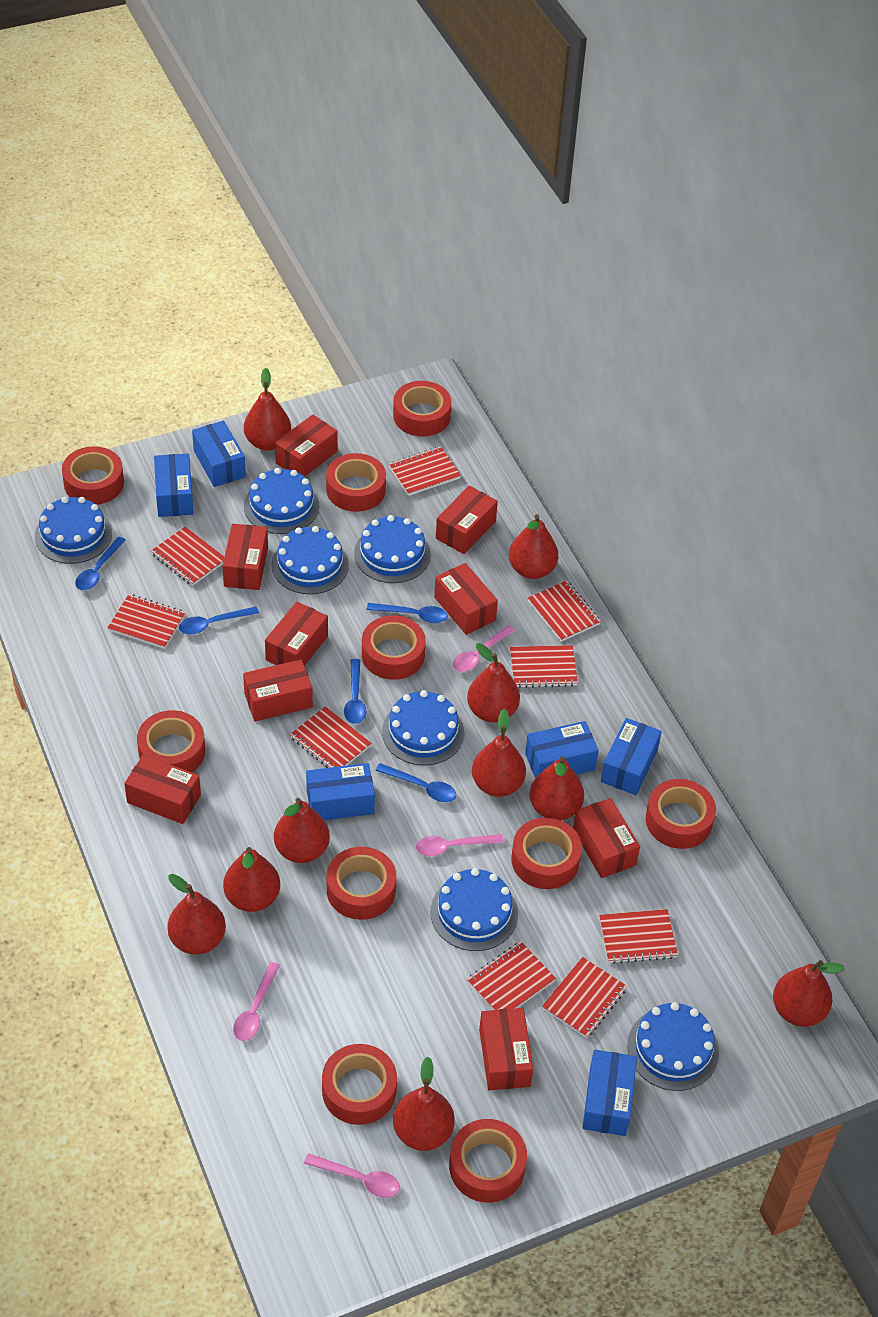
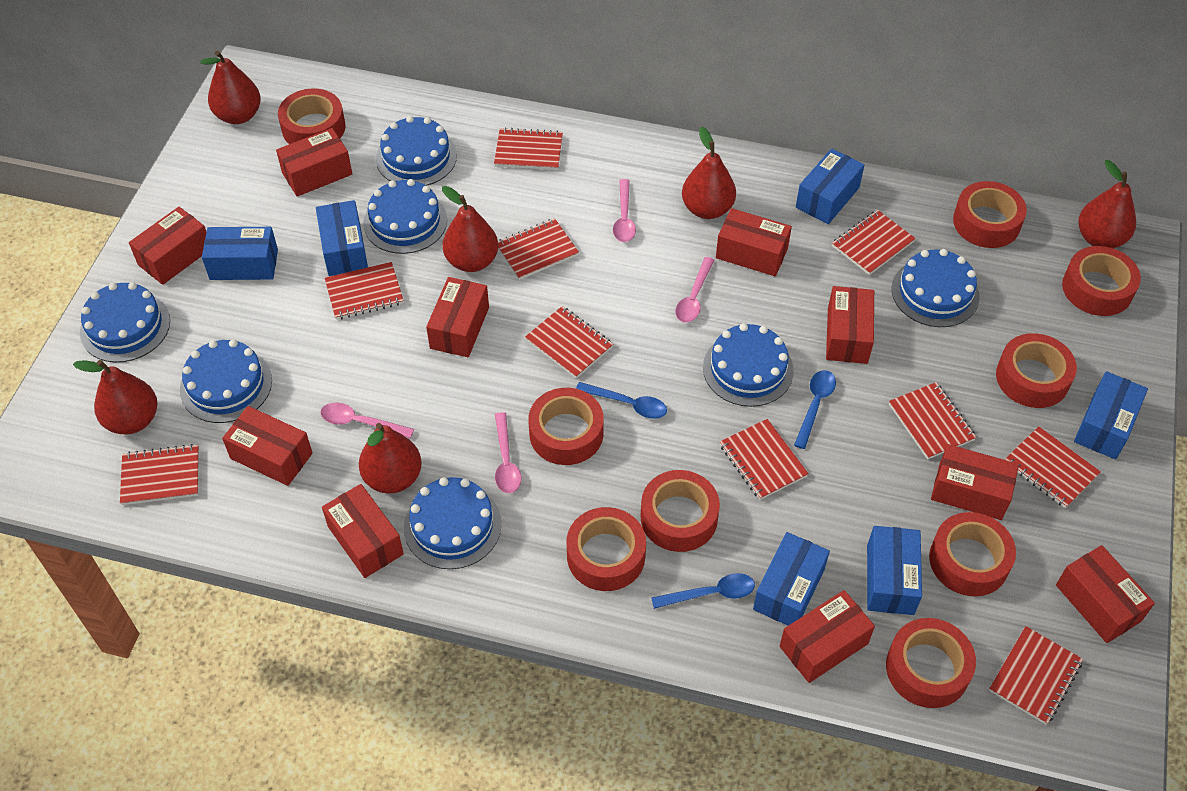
blue spoon: [75,537,126,590] [179,606,259,634] [344,659,367,724] [367,603,448,623] [376,763,456,802] = 5 -> [576,382,667,419] [651,573,755,609] [794,370,836,449] = 3
red box: [124,754,201,824] [222,524,268,590] [243,659,313,721] [265,602,328,666] [275,414,338,477] [434,563,498,635] [436,486,498,554] [479,1008,533,1090] [573,798,640,878] = 9 -> [129,207,206,285] [222,406,312,486] [276,128,352,197] [322,484,404,578] [426,277,489,357] [716,208,792,276] [780,590,875,683] [826,286,874,364] [931,444,1019,520] [1056,545,1155,643] = 10
red notebook: [107,594,185,649] [151,527,224,586] [290,706,372,768] [389,446,461,496] [467,941,556,1010] [510,645,578,688] [528,581,601,642] [542,957,627,1038] [599,909,678,964] = 9 -> [120,444,199,505] [325,262,404,320] [494,127,563,170] [498,218,579,280] [525,306,613,378] [720,419,809,500] [832,210,916,275] [889,382,977,459] [989,626,1083,725] [1005,426,1101,508] = 10
red pear: [167,874,226,955] [223,847,280,912] [244,368,291,451] [274,798,330,863] [393,1057,455,1151] [467,643,520,723] [472,709,526,797] [509,514,559,579] [529,756,584,820] [773,960,845,1027] = 10 -> [73,360,157,435] [200,51,261,124] [359,423,422,494] [442,186,499,272] [682,127,736,219] [1078,160,1136,248] = 6
red tape: [62,446,124,505] [137,710,205,772] [322,1044,397,1125] [326,453,386,512] [327,847,397,920] [362,615,426,680] [393,381,451,437] [449,1119,527,1203] [511,818,582,889] [645,779,716,849] = 10 -> [278,88,346,144] [529,388,604,465] [566,507,646,591] [641,470,720,552] [886,618,976,708] [929,512,1016,596] [953,181,1027,248] [996,333,1077,408] [1062,246,1141,316] = 9

